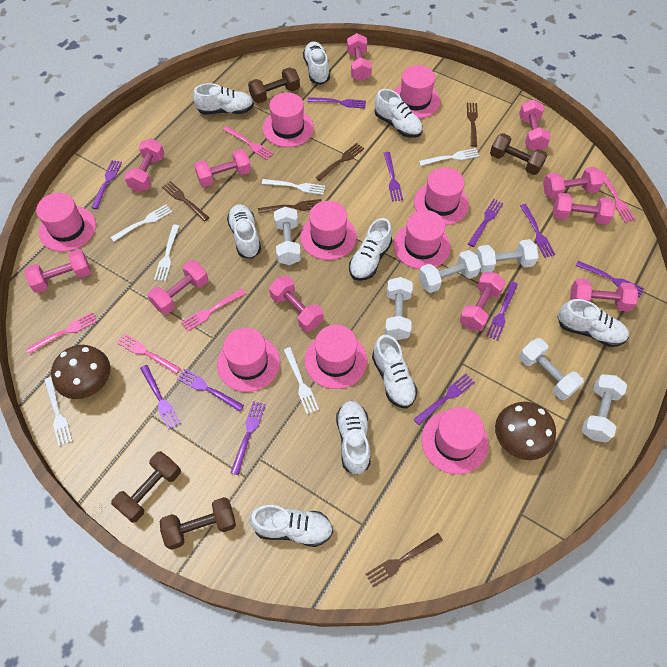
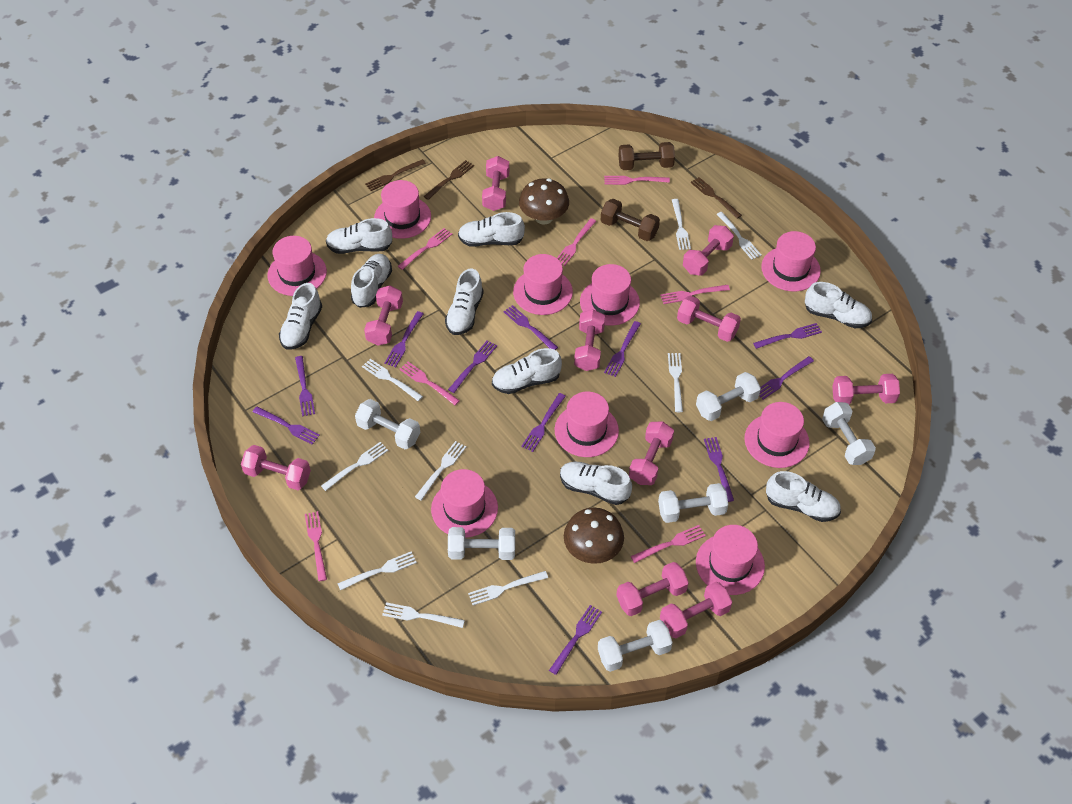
brown dumbbell: [111,451,181,523] [160,497,236,550] [248,67,300,103] [490,133,547,175] = 4 -> [601,199,660,241] [619,142,675,170] = 2
brown fork: [162,181,209,221] [258,199,322,213] [316,143,364,181] [366,533,443,588] [467,103,478,147] = 5 -> [365,159,426,191] [423,160,474,200] [691,177,742,219] = 3
pink dumbbell: [25,249,91,293] [124,138,165,192] [148,260,208,314] [194,149,251,187] [269,276,324,332] [347,33,372,81] [460,272,506,331] [519,99,551,151] [543,167,604,199] [553,193,615,225] [570,278,638,312] = 11 -> [241,445,311,490] [364,286,403,346] [482,156,509,211] [574,309,605,371] [616,562,689,616] [629,422,674,485] [660,582,732,638] [677,296,741,342] [683,225,734,276] [832,374,900,404] = 10
pink fork: [26,312,97,354] [117,334,181,374] [181,288,246,332] [223,126,274,160] [602,172,636,222] = 5 -> [305,511,327,581] [398,228,452,270] [399,362,460,405] [557,218,596,266] [604,176,670,185] [631,525,706,563] [660,285,730,304] = 7
white fork: [44,377,72,447] [110,205,172,242] [154,225,179,281] [262,179,325,195] [284,347,319,414] [419,148,479,166] = 6 -> [321,442,388,491] [337,551,417,591] [362,359,423,401] [382,602,465,628] [415,441,466,501] [468,571,548,605] [668,353,683,412] [672,199,691,250] [716,212,762,260] = 9

